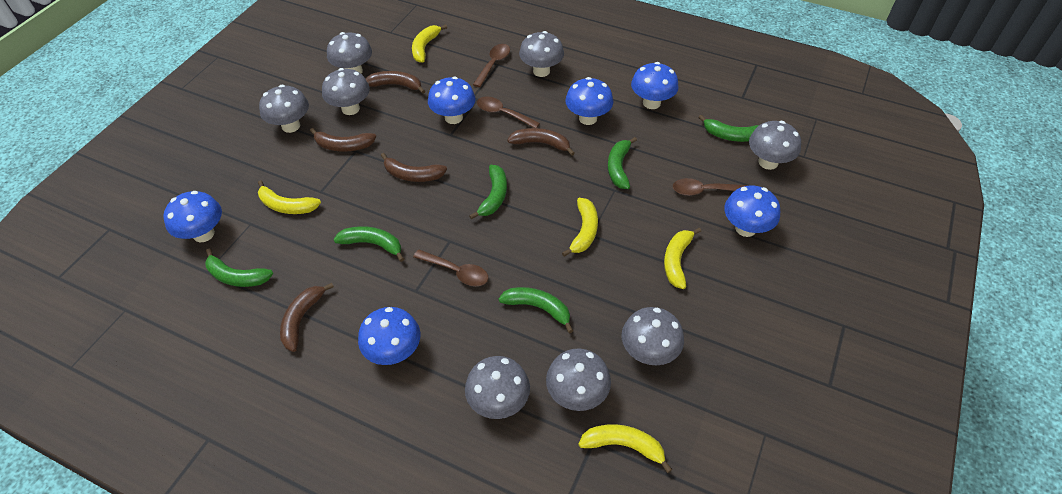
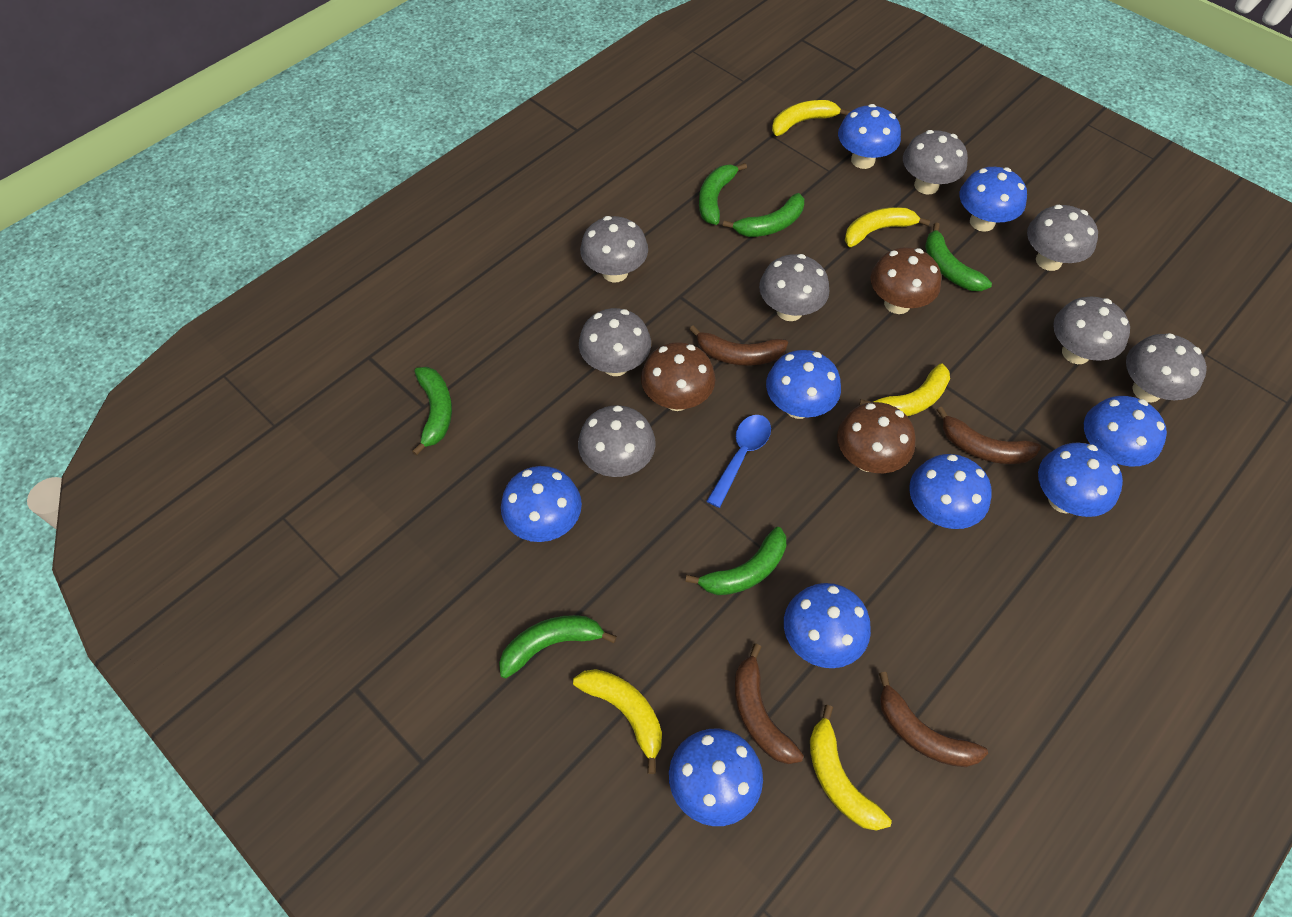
blue mushroom: [163,191,222,242] [358,307,420,365] [428,77,476,124] [565,77,613,125] [631,62,679,109] [724,185,780,237] = 6 -> [501,466,582,542] [669,729,763,826] [766,350,841,419] [784,583,871,668] [838,104,901,169] [909,454,992,529] [959,167,1027,232] [1038,442,1123,517] [1084,396,1167,467] = 9
blue spoon: none = 0 -> [707,415,771,508] = 1
brown banana: [280,283,334,352] [310,128,376,152] [366,71,425,94] [381,153,447,182] [507,128,575,156] = 5 -> [689,325,788,366] [735,644,804,764] [879,672,988,767] [937,407,1041,464] = 4
brown mushroom: none = 0 -> [641,342,715,411] [837,402,916,473] [871,247,941,314] = 3
brown spoon: [413,249,488,286] [473,44,510,87] [477,96,540,128] [673,178,748,196] = 4 -> none = 0

